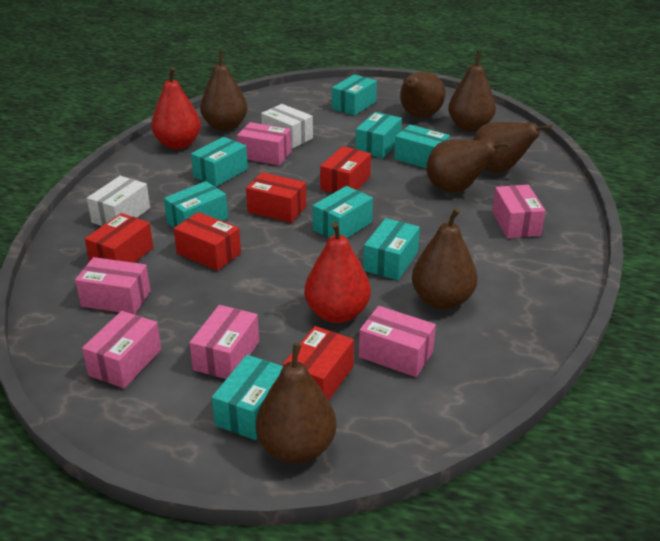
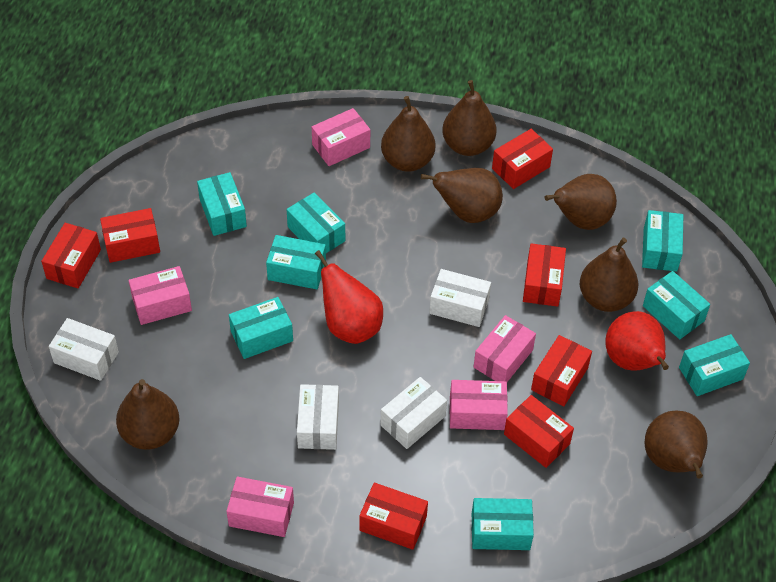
pink box: [75,257,151,315] [82,311,161,388] [189,305,259,379] [237,122,291,165] [359,306,436,377] [492,185,546,238] = 6 -> [129,266,192,325] [226,477,294,537] [312,108,370,166] [449,380,508,430] [474,315,536,382] = 5
red box: [85,213,153,263] [174,212,241,271] [246,172,306,223] [283,326,354,400] [320,146,371,193] = 5 -> [41,223,101,288] [100,208,160,263] [359,483,428,550] [492,129,553,189] [504,395,574,468] [523,243,566,307] [531,335,592,406] = 7
white box: [87,176,150,226] [261,104,313,148] = 2 -> [49,318,119,381] [297,384,339,450] [381,377,447,449] [429,269,491,327] = 4

